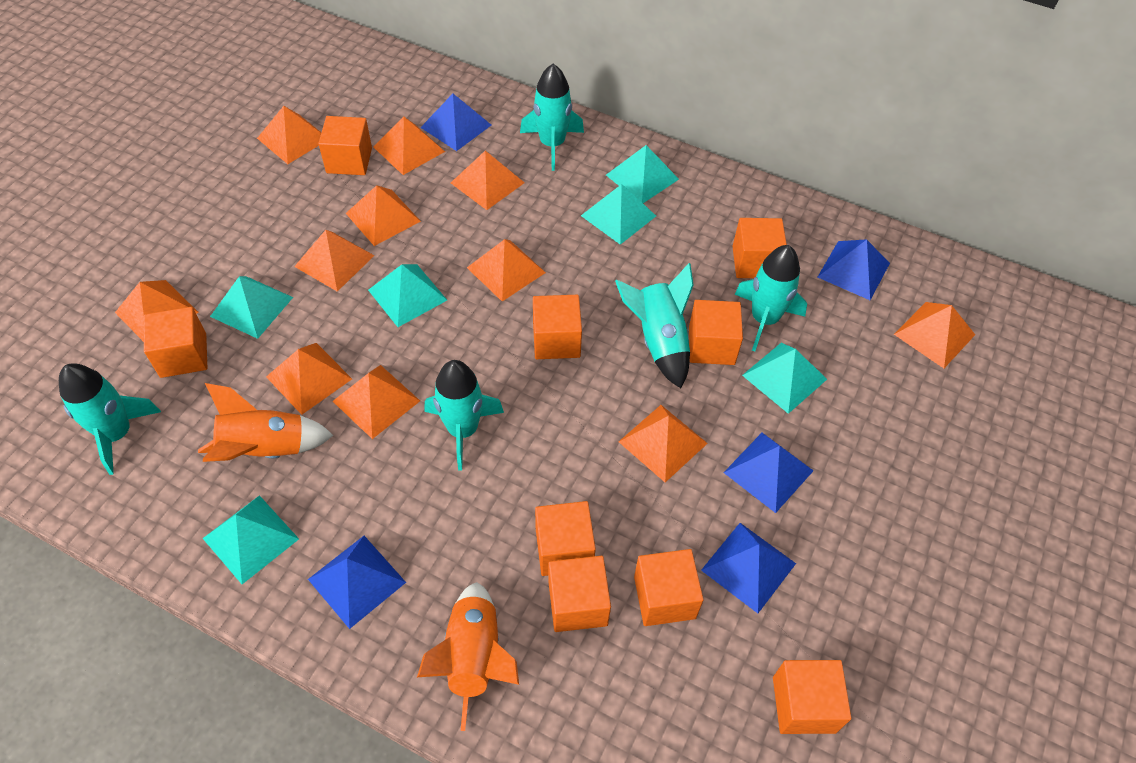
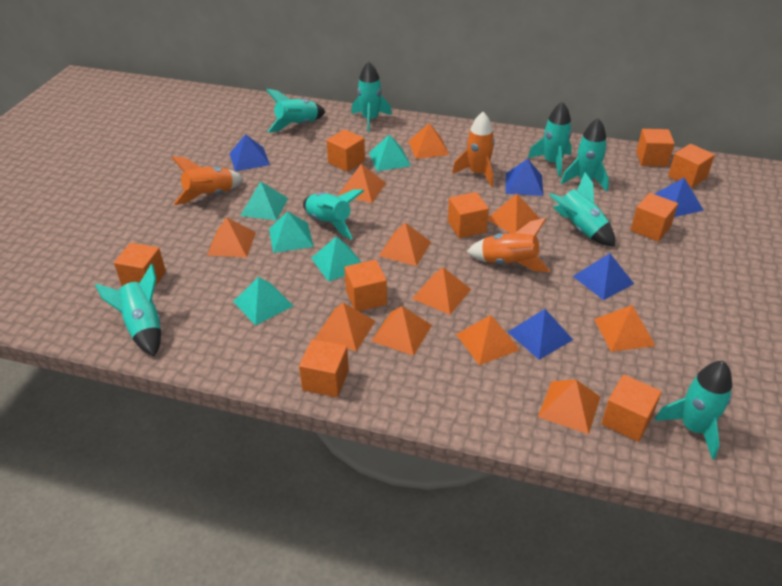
orange rocket: [198,383,333,462] [417,582,519,731] = 2 -> [171,156,244,205] [452,112,495,187] [467,218,550,272] = 3
turquoise pyramid: [203,495,299,584] [210,276,293,339] [368,264,447,327] [581,184,656,245] [606,145,679,203] [742,343,827,414] = 6 -> [233,277,293,326] [240,181,288,221] [269,211,314,253] [311,236,362,282] [369,134,411,171] = 5
turquoise rocket: [59,363,161,475] [425,360,504,470] [520,64,584,171] [615,263,693,388] [734,245,807,351] = 5 -> [95,264,161,357] [266,89,325,133] [303,189,364,240] [351,61,392,132] [528,101,572,177] [549,172,615,247] [561,118,609,192] [655,361,732,459] = 8

